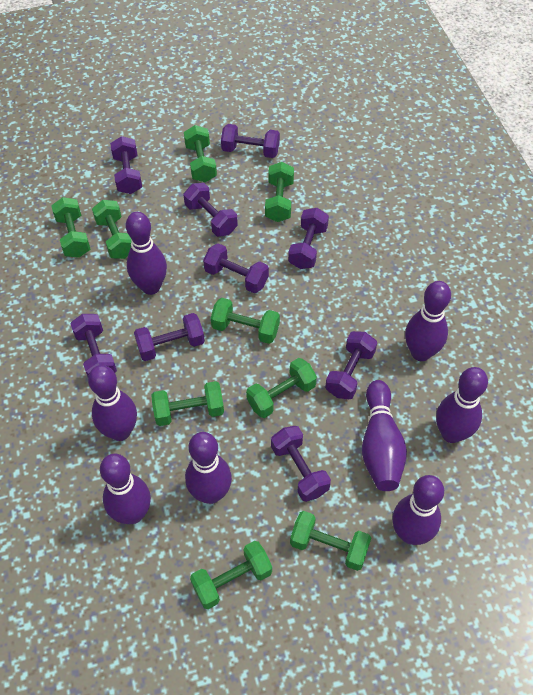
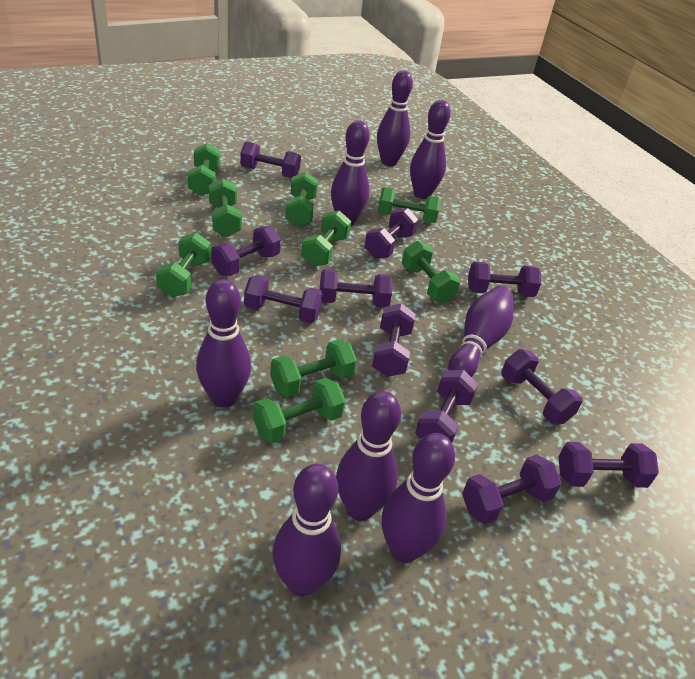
purple dumbbell: [70,314,117,377] [110,136,142,194] [134,313,205,361] [184,183,238,237] [203,243,269,293] [221,124,280,158] [271,426,331,502] [288,208,329,269] [325,331,377,399] = 9 -> [211,226,281,276] [240,141,301,178] [244,275,323,323] [320,269,393,307] [364,208,418,259] [372,303,416,377] [415,370,478,443] [462,454,561,524] [468,261,541,297] [501,349,583,424] [559,442,659,488] = 11

